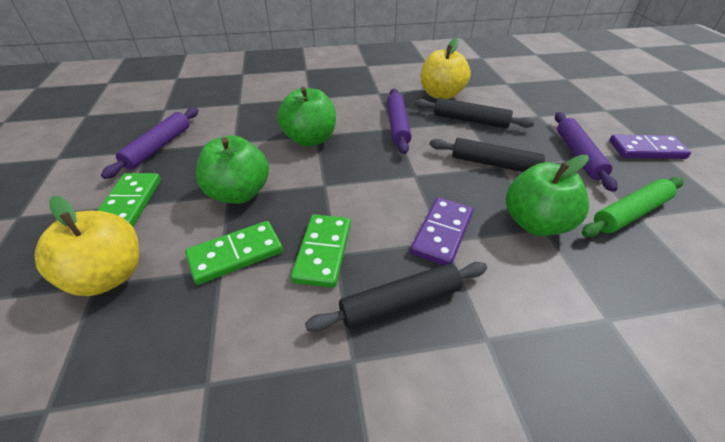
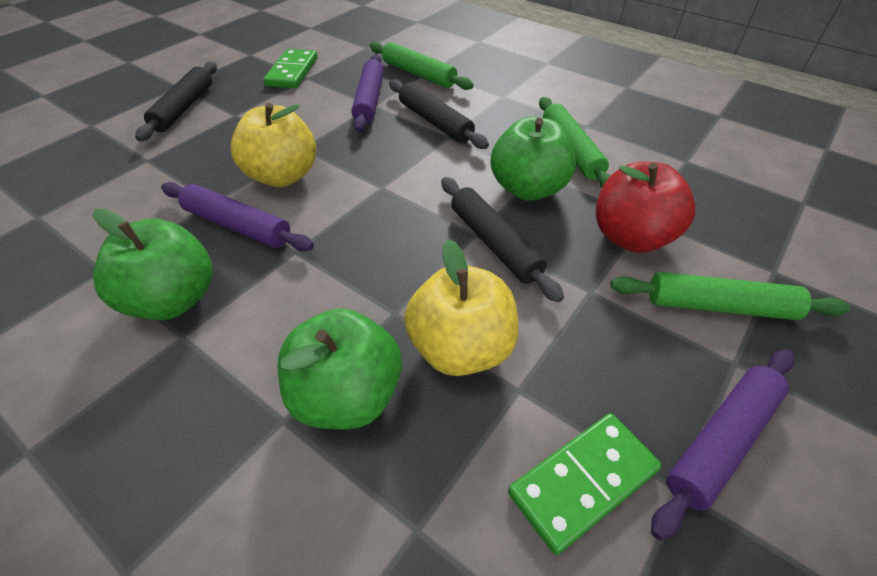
green domino: [97,173,161,227] [185,221,283,285] [291,214,351,288] = 3 -> [263,49,317,88] [508,413,661,555] = 2
green rolling pin: [582,177,684,237] = 1 -> [370,42,474,90] [539,97,611,188] [610,272,850,320] = 3
purple domino: [410,197,473,265] [609,134,691,159] = 2 -> none = 0
red apple: none = 0 -> [596,161,696,253] = 1

